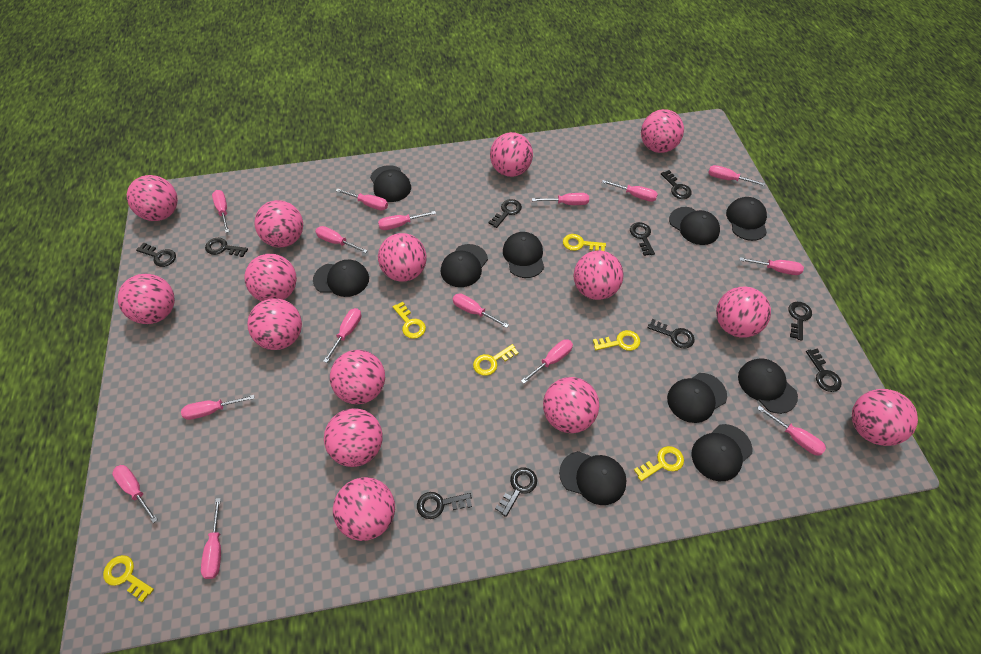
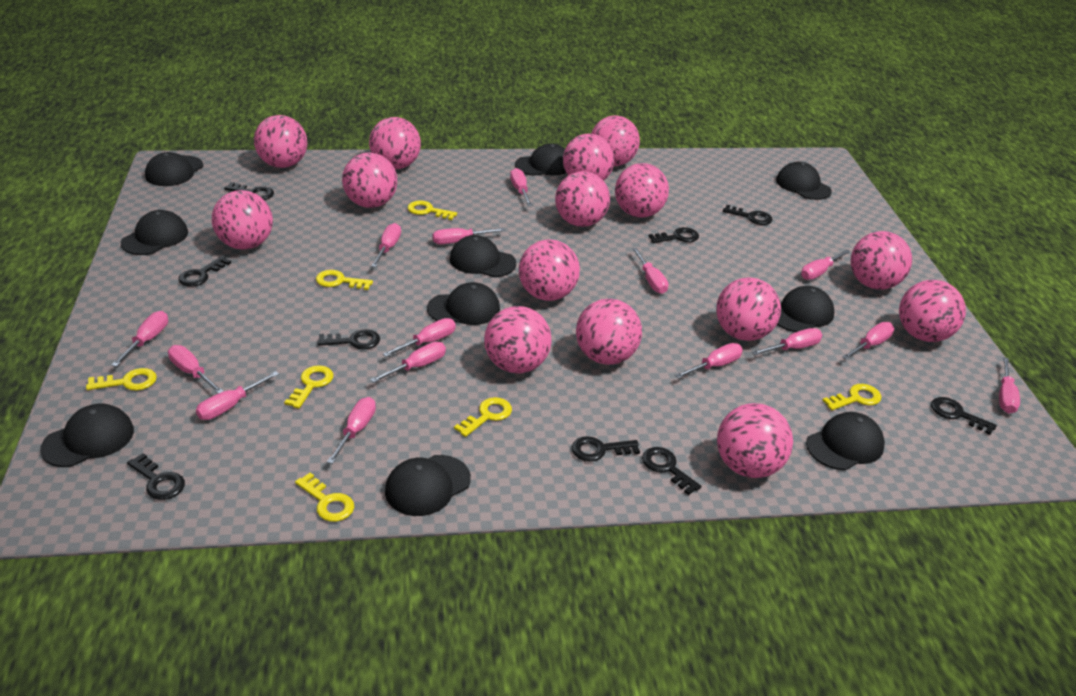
black key: [136,243,176,267] [205,238,248,257] [417,492,472,519] [488,199,522,228] [495,468,537,517] [630,222,655,256] [647,319,695,348] [661,170,692,199] [788,302,812,341] [806,349,842,392] = 10 -> [127,453,185,500] [178,256,231,287] [224,182,274,200] [317,329,380,350] [572,436,640,462] [642,447,701,495] [648,227,699,243] [723,205,773,225] [931,397,997,435] = 9
yellow key: [103,555,154,602] [393,301,426,339] [473,344,519,376] [563,234,606,251] [593,330,640,351] [634,446,684,481] = 6 -> [86,368,157,391] [284,365,334,409] [295,473,354,522] [316,270,373,290] [407,200,457,220] [454,397,512,437] [822,384,881,410] = 7

